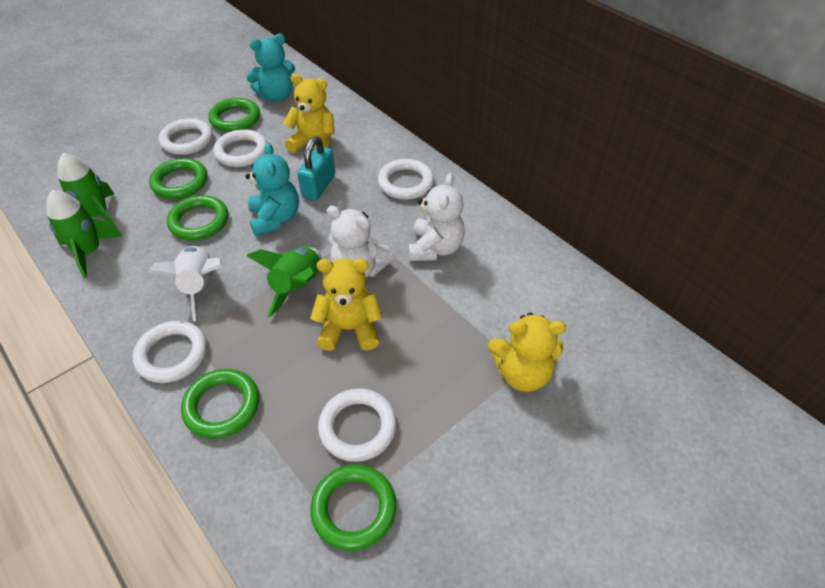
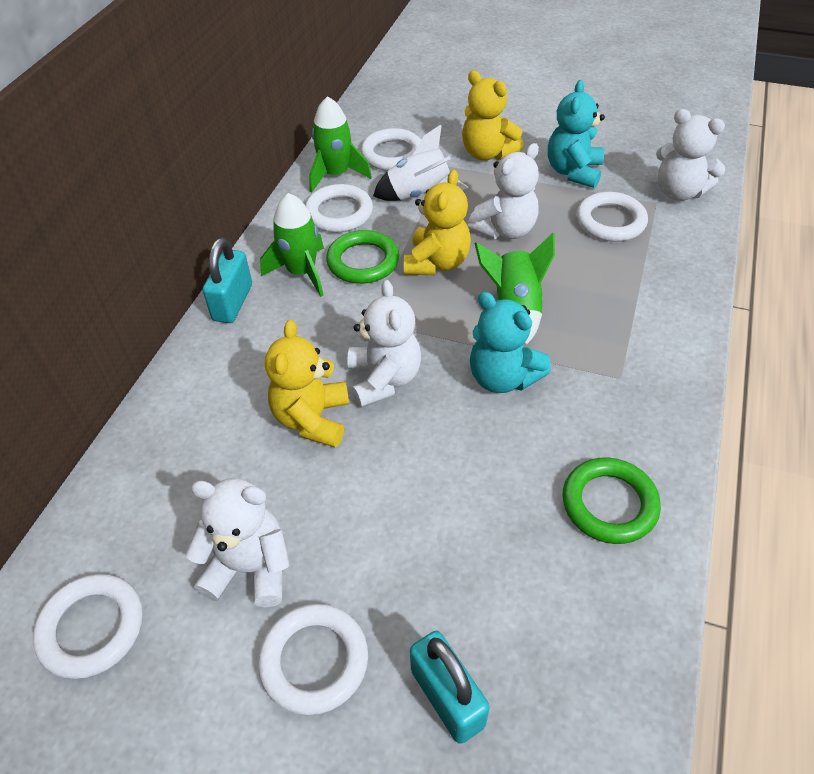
green ring: [149,158,208,199] [167,195,228,240] [181,369,259,439] [209,98,260,132] [310,464,397,551] = 5 -> [326,230,399,284] [562,457,661,544] = 2
turquoise padlock: [297,136,335,201] = 1 -> [203,238,252,323] [410,631,490,744] = 2
white teddy bear: [327,206,393,278] [409,173,465,261] = 2 -> [185,478,290,607] [347,280,421,408] [467,143,539,239] [656,109,726,201] = 4

